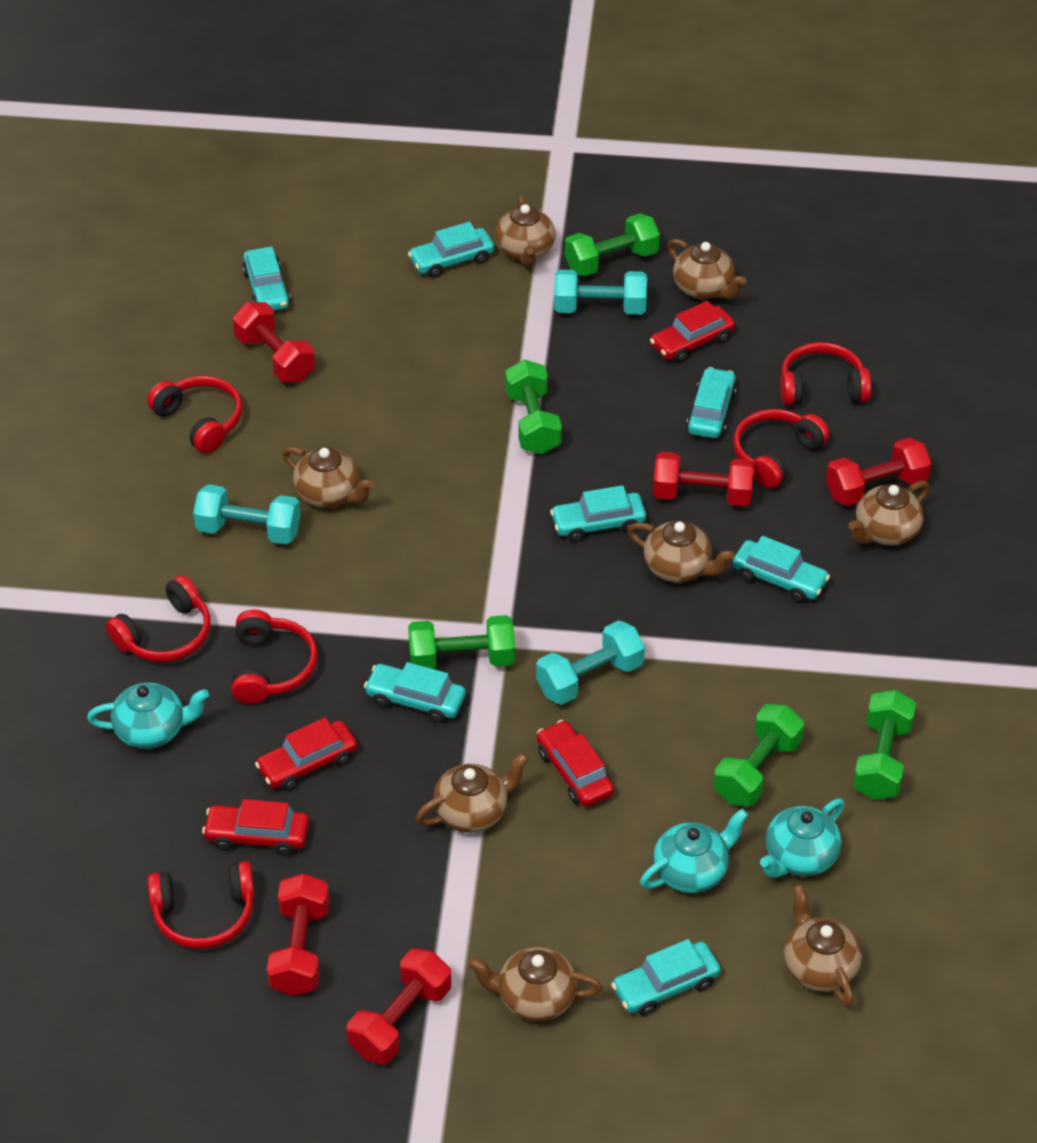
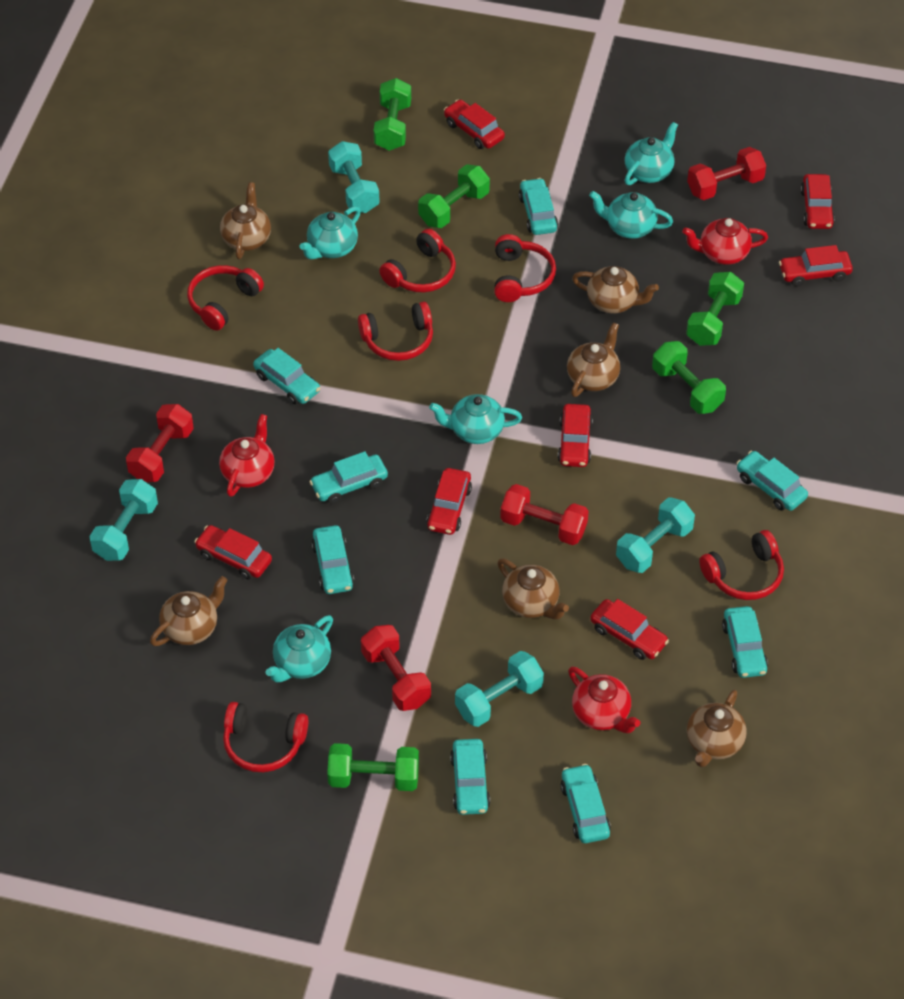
brown teapot: [283,447,374,508] [416,753,529,833] [468,947,602,1022] [495,195,555,267] [628,521,735,583] [668,239,746,299] [784,885,862,1007] [849,481,929,546] = 8 -> [150,576,227,646] [220,182,271,259] [497,558,569,619] [567,322,620,397] [572,266,659,313] [687,690,747,767] = 6
red car: [202,799,309,855] [255,717,357,791] [537,720,614,807] [650,301,735,362] = 4 -> [194,525,272,579] [427,468,472,535] [444,99,505,149] [558,404,593,467] [590,599,669,660] [779,245,853,286] [800,174,835,229] = 7
red dumbbell: [233,302,315,382] [267,873,329,996] [347,948,451,1065] [653,452,755,507] [826,437,932,506] = 5 -> [126,404,194,482] [361,625,431,711] [500,484,589,545] [687,147,766,200] = 4
red teapot: none = 0 -> [219,414,275,497] [568,667,641,733] [682,218,768,265] = 3
turquoise car: [242,246,291,311] [364,662,466,723] [408,222,494,278] [550,485,646,542] [611,939,721,1016] [686,367,737,439] [733,536,830,602] = 7 -> [253,348,321,404] [309,451,388,504] [311,525,354,594] [450,739,490,815] [519,178,558,235] [560,764,611,843] [722,606,768,678] [737,451,808,511] = 8
turquoise dumbbell: [193,484,301,545] [536,620,645,705] [554,270,647,315] = 3 -> [89,479,158,561] [328,141,380,213] [455,651,544,727] [616,497,695,573] = 4
turquoise teapot: [87,682,209,749] [640,809,748,893] [760,799,844,877] = 3 -> [266,615,333,683] [300,206,361,259] [429,394,522,444] [589,191,673,239] [625,122,678,185] = 5

